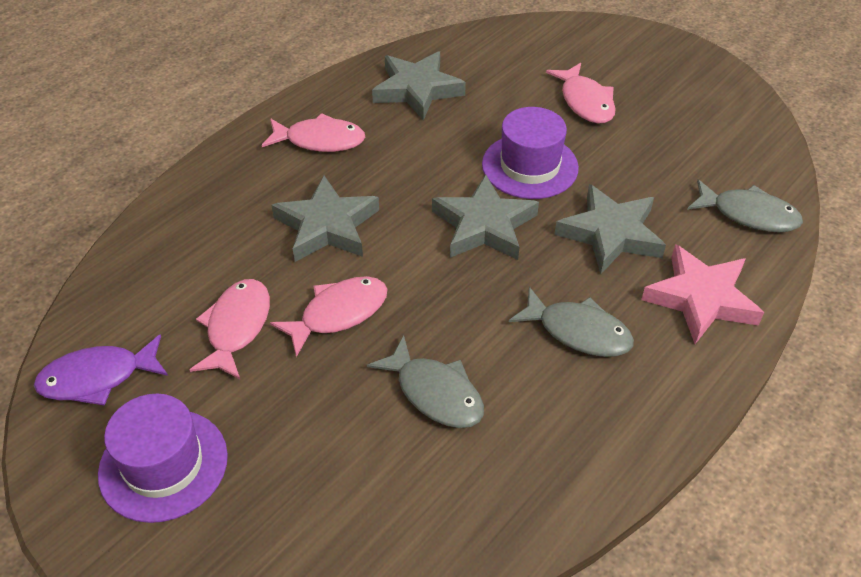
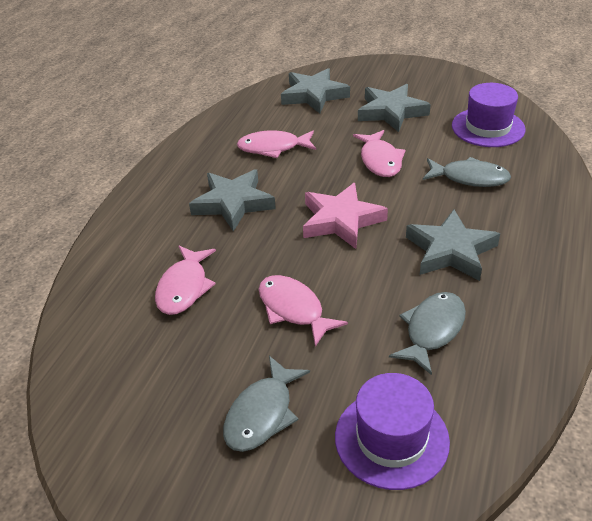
purple fish: [34,334,168,406] = 1 -> none = 0

